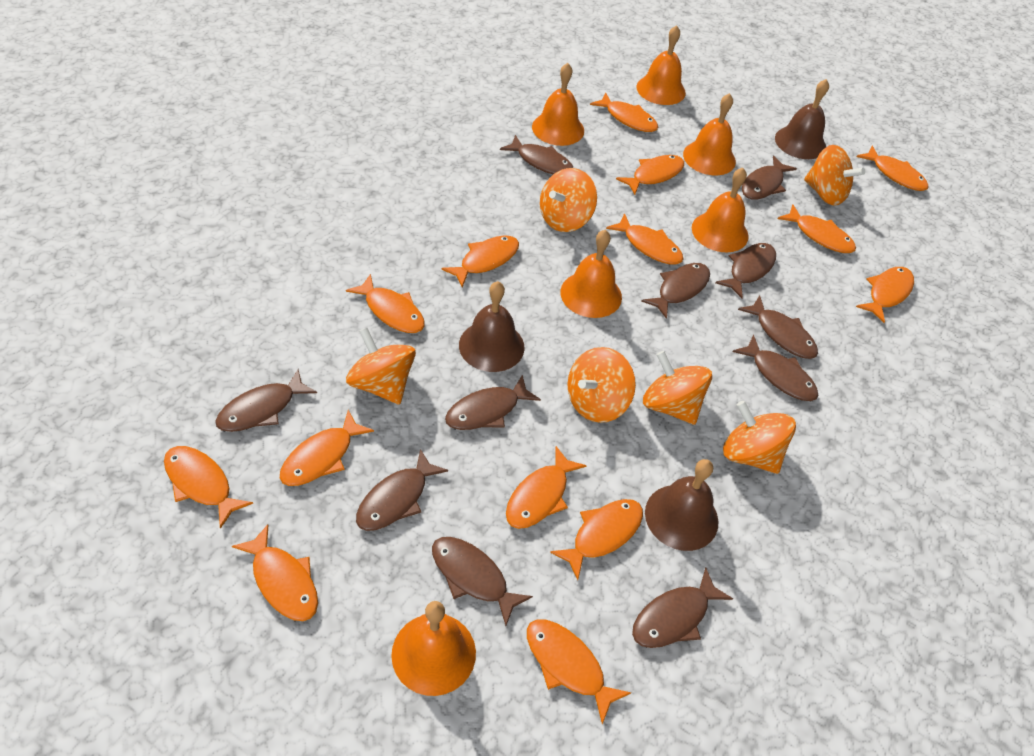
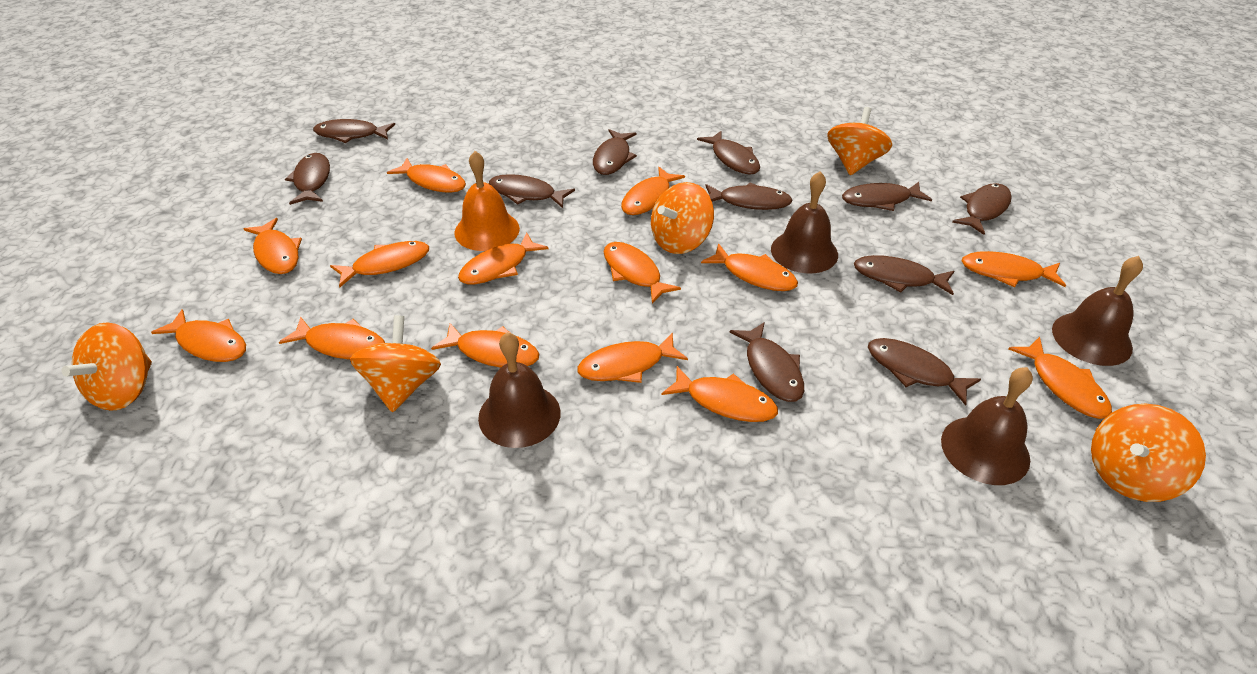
brown bell: [459,281,525,372] [645,459,718,551] [775,79,829,159] = 3 -> [478,332,561,448] [771,171,838,274] [941,367,1033,485] [1052,256,1143,366] = 4
orange bell: [391,601,476,696] [532,63,584,146] [560,230,622,318] [636,25,686,105] [683,93,736,175] [692,168,749,252] = 6 -> [454,151,520,251] = 1
orange spinning top: [346,328,416,405] [540,168,597,232] [567,347,636,423] [643,351,712,425] [723,401,796,474] [804,145,865,206] = 6 -> [62,322,152,411] [350,315,441,413] [651,182,714,254] [827,107,892,175] [1091,404,1206,502] = 5

